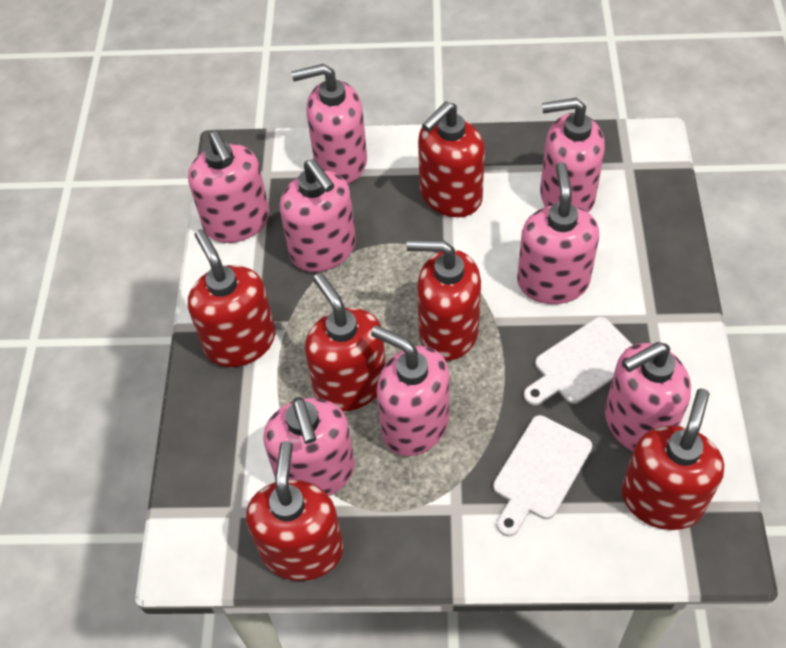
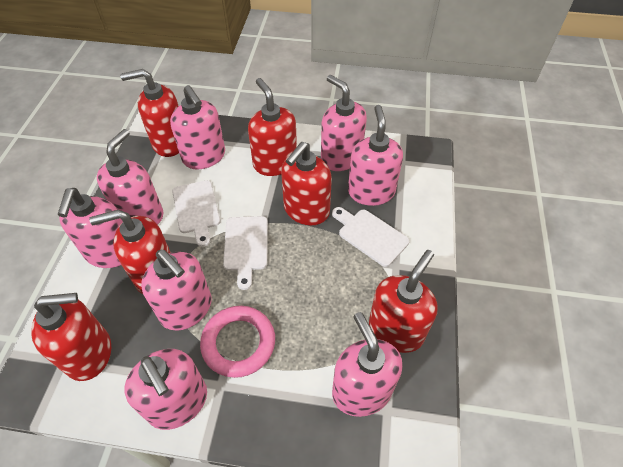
pink ring: none = 0 -> [200,306,275,378] = 1
white cutting board: [493,415,592,536] [524,317,633,405] = 2 -> [172,180,221,247] [223,216,268,290] [332,207,409,267] = 3

